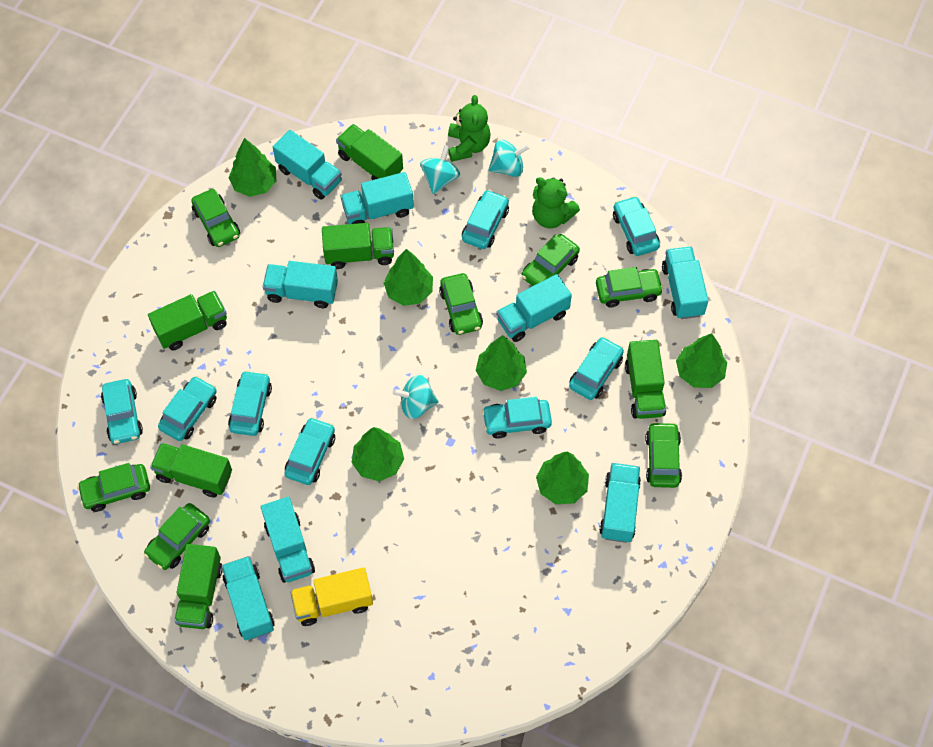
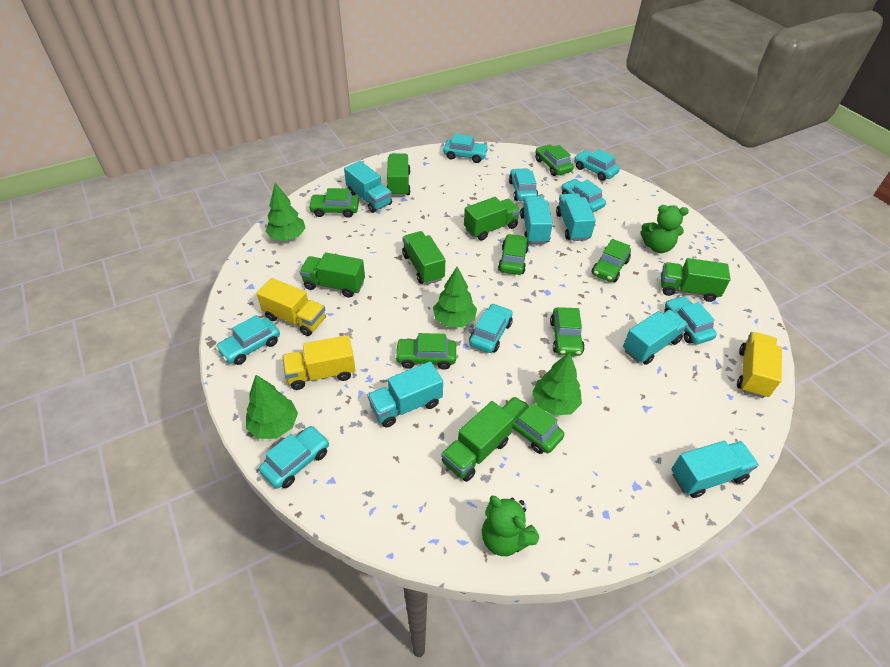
green tree: [229,138,276,197] [351,427,404,481] [383,249,433,306] [475,335,527,391] [536,452,589,504] [676,333,727,388] = 6 -> [246,375,298,439] [265,183,306,241] [433,267,477,327] [532,352,582,416] = 4
turquoise spinning top: [393,375,438,419] [420,145,460,194] [488,140,530,177] = 3 -> none = 0
turquoise truck: [222,556,275,640] [261,497,315,583] [263,261,338,308] [273,130,342,200] [340,172,414,224] [497,274,572,342] [599,463,641,543] [662,247,709,319] = 8 -> [344,161,392,213] [368,361,443,427] [520,196,553,244] [556,193,596,241] [623,310,688,365] [671,441,759,498] = 6
yellow truck: [290,567,373,626] = 1 -> [256,278,326,336] [282,335,356,390] [737,332,782,398] = 3

